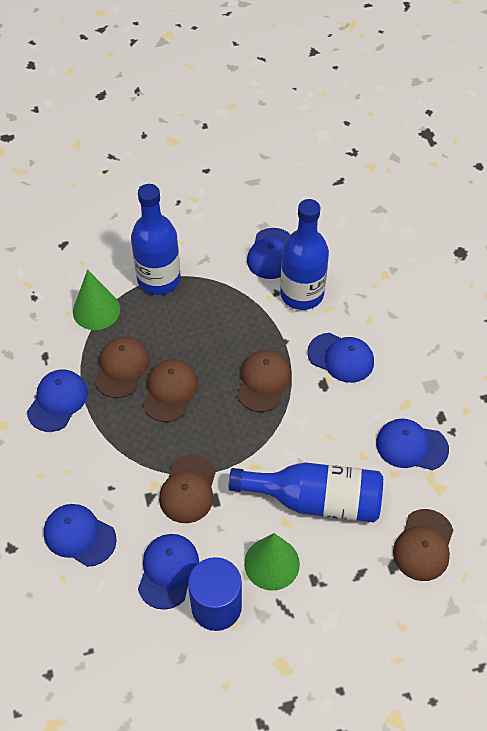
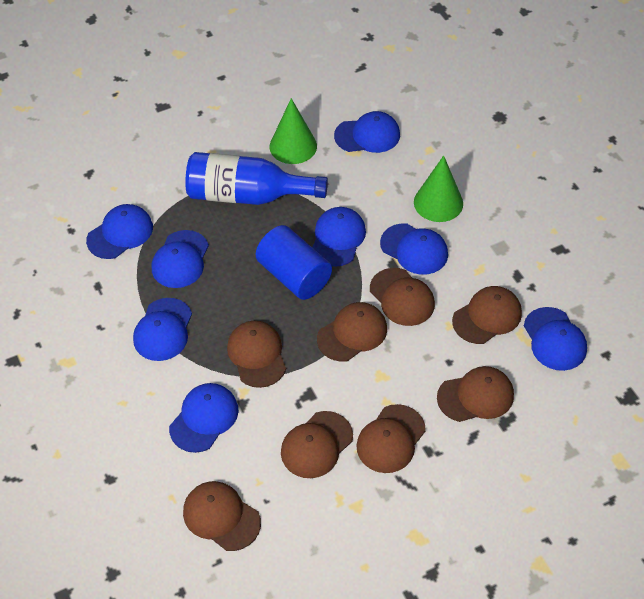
blue bottle: [131,184,181,295] [228,462,383,523] [280,199,329,310] = 3 -> [185,152,328,205] = 1
blue cap: [27,370,88,432] [44,504,117,567] [138,534,199,610] [247,228,291,279] [307,333,374,383] [376,418,449,470] = 6 -> [86,204,153,259] [133,298,192,361] [152,230,209,288] [169,383,239,453] [312,207,366,267] [334,111,400,153] [380,224,448,275] [524,307,587,371] = 8
brown cap: [94,337,149,398] [143,359,198,422] [159,455,216,523] [237,350,291,412] [393,509,453,581] = 5 -> [183,481,261,551] [227,321,286,388] [281,411,353,478] [317,302,387,362] [356,404,426,473] [370,268,435,326] [437,366,514,422] [452,286,522,344] = 8

